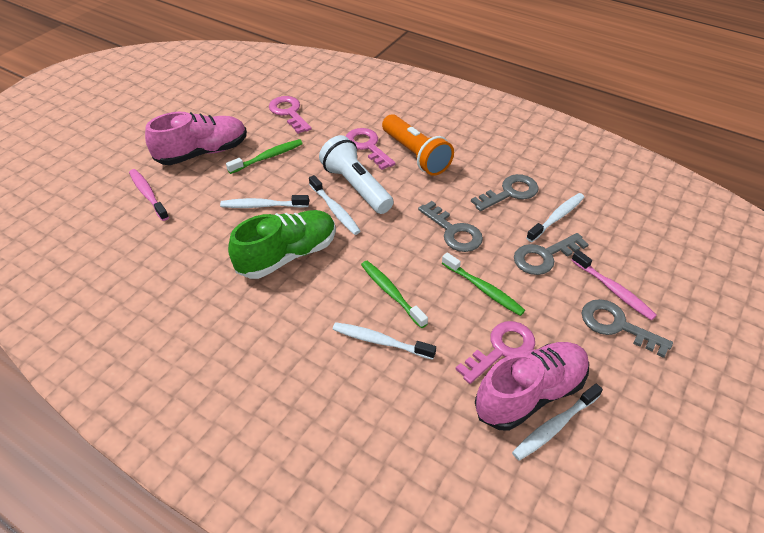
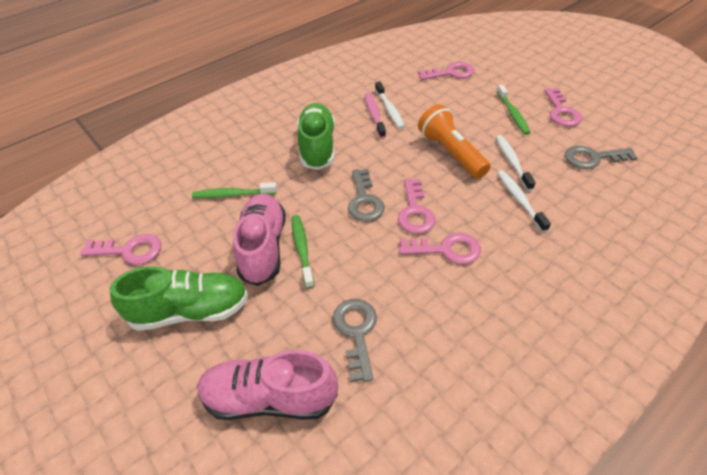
green shoe: [228,210,336,279] = 1 -> [110,266,248,331] [297,103,335,170] = 2
grey key: [418,201,483,252] [471,174,539,211] [514,233,589,275] [582,299,673,358] = 4 -> [333,299,377,382] [348,169,385,221] [565,146,637,169] = 3
pink key: [269,96,312,134] [346,128,396,170] [456,321,535,384] = 3 -> [80,234,162,265] [398,179,436,234] [399,233,481,264] [418,62,475,80] [544,88,582,126] = 5
pink toothbrush: [129,169,169,221] [571,250,657,320] = 2 -> [365,93,386,138] = 1
white flashlight: [319,135,394,214] = 1 -> none = 0
white toothbrush: [220,195,309,208] [309,175,361,235] [332,322,436,360] [512,384,603,461] [526,193,584,242] = 5 -> [375,82,405,129] [496,135,536,191] [497,170,551,232] = 3

